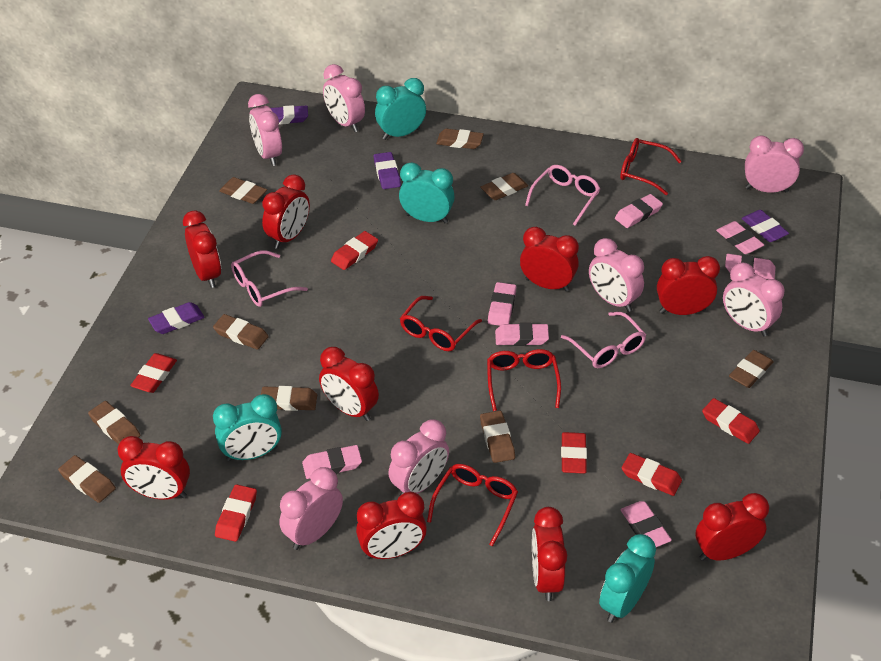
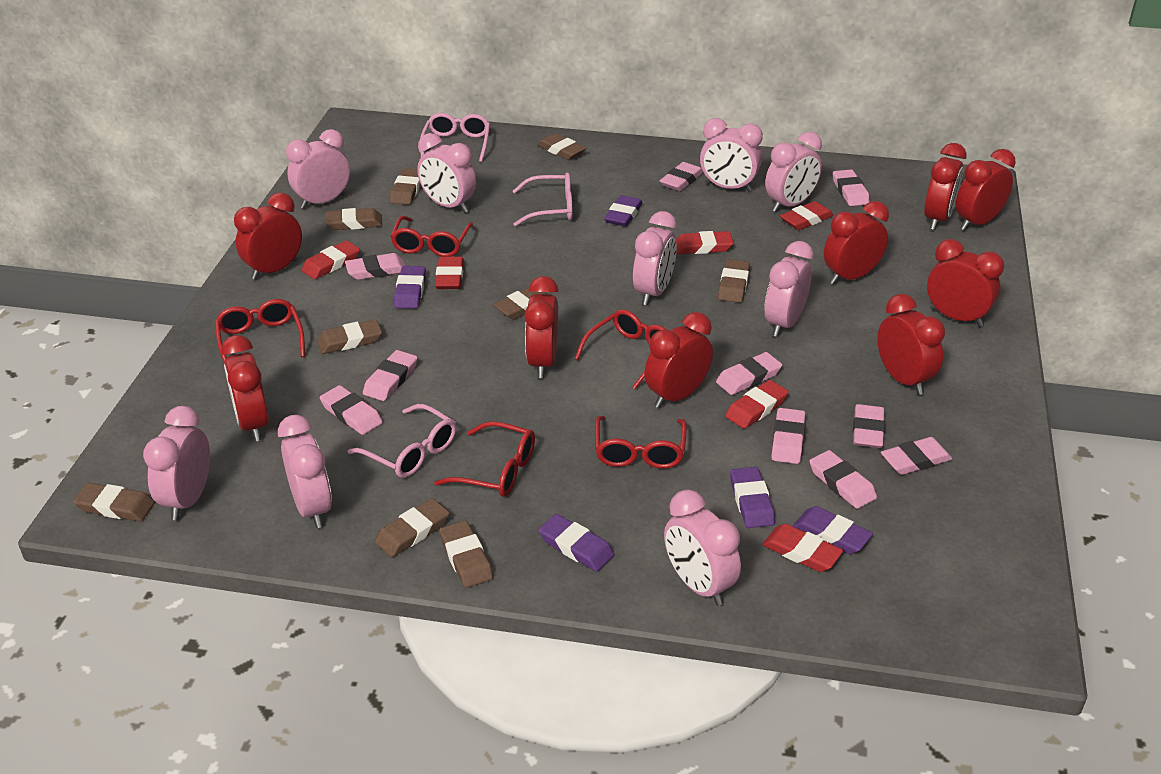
pink clock: [248,94,282,166] [279,467,343,550] [323,64,365,132] [388,420,449,496] [589,238,644,312] [723,262,785,337] [745,136,804,193] = 7 -> [143,406,210,520] [278,415,332,528] [286,129,350,209] [417,133,476,213] [633,211,677,305] [664,489,741,606] [700,118,763,192] [764,241,814,337] [765,132,822,212] = 9
pink eraser: [302,445,362,479] [488,282,516,326] [495,323,549,346] [615,194,663,228] [620,501,672,547] [716,221,764,254] [725,254,776,279] = 7 -> [320,385,383,435] [345,253,405,280] [363,350,417,401] [660,162,703,191] [716,352,782,395] [771,408,806,464] [809,450,877,509] [833,169,870,206] [853,404,885,448] [881,437,952,475] = 10
purple eraser: [148,302,205,334] [270,105,308,125] [374,152,401,189] [741,210,789,242] = 4 -> [394,266,426,309] [538,514,614,572] [604,195,642,227] [730,467,775,528] [793,506,873,554] = 5
red glasses: [400,296,482,351] [427,464,518,547] [487,349,561,411] [620,138,682,195] = 4 -> [215,299,305,363] [390,216,473,257] [434,421,535,497] [575,309,666,389] [595,416,687,469] = 5
turquoise clock: [213,394,282,461] [375,78,426,140] [399,162,455,223] [599,534,656,623] = 4 -> none = 0

